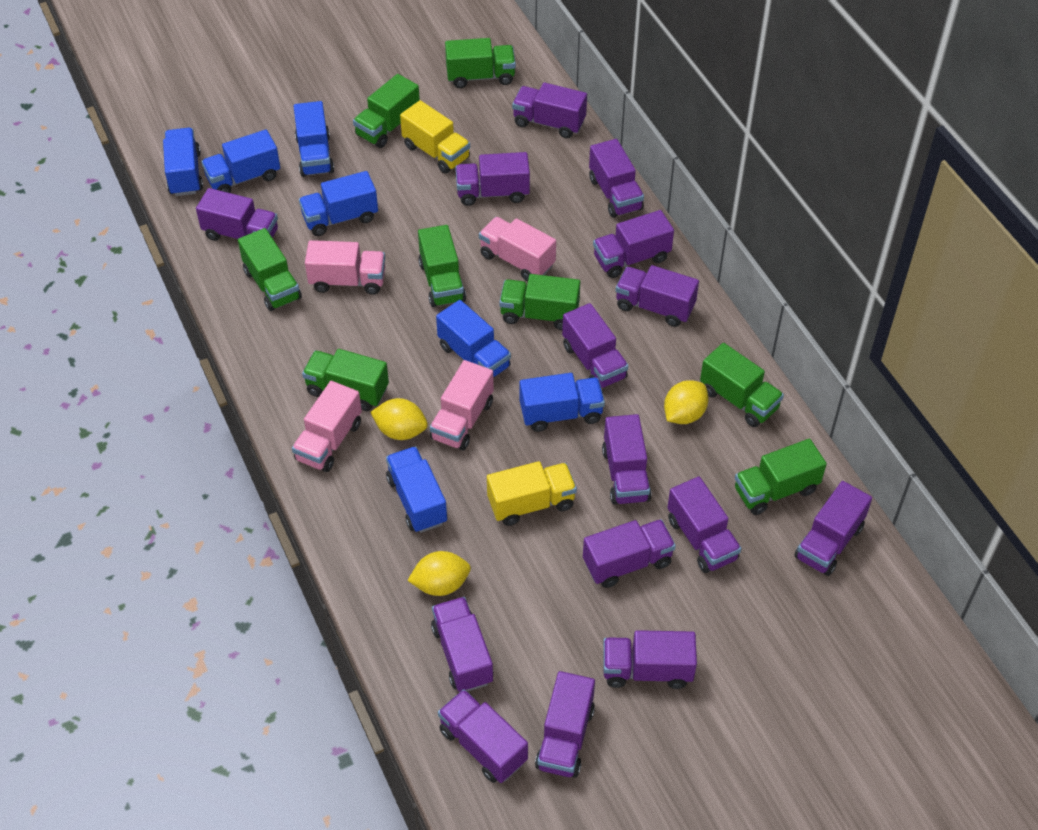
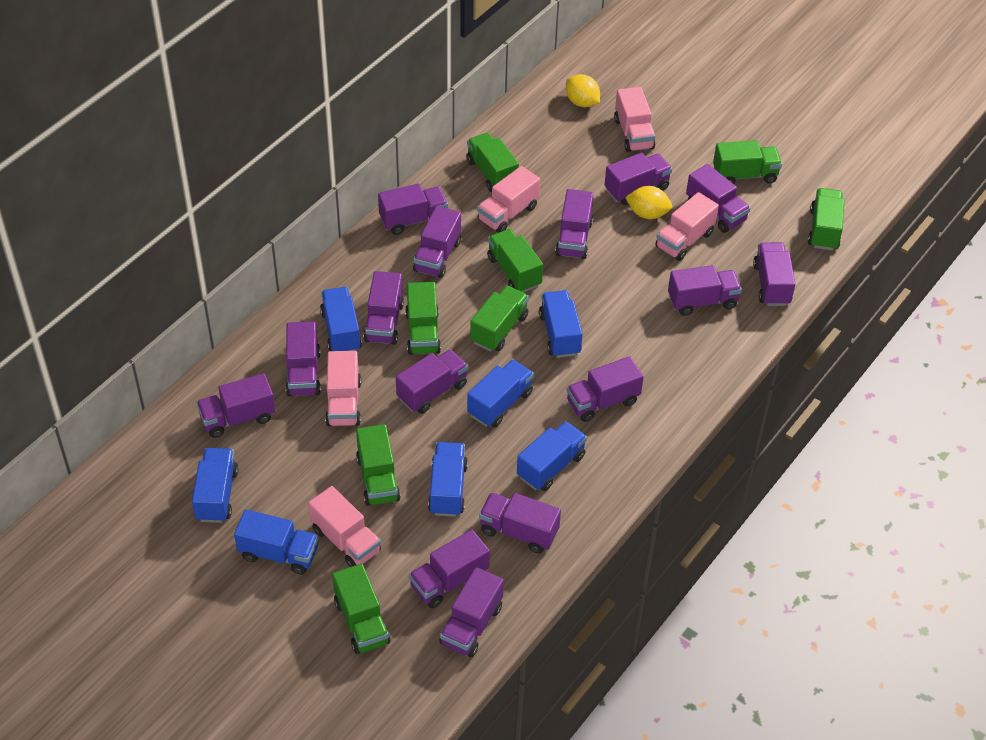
pink truck: [292,381,362,472] [305,240,385,295] [430,360,494,450] [479,217,556,281] = 4 -> [308,486,381,567] [325,351,361,426] [477,166,540,233] [614,87,655,152] [655,192,719,261] = 5
yellow lemon: [371,398,428,440] [407,551,471,596] [664,380,709,424] = 3 -> [566,74,600,107] [625,186,672,219] = 2
yellow truck: [400,100,470,174] [487,461,577,526] = 2 -> none = 0

